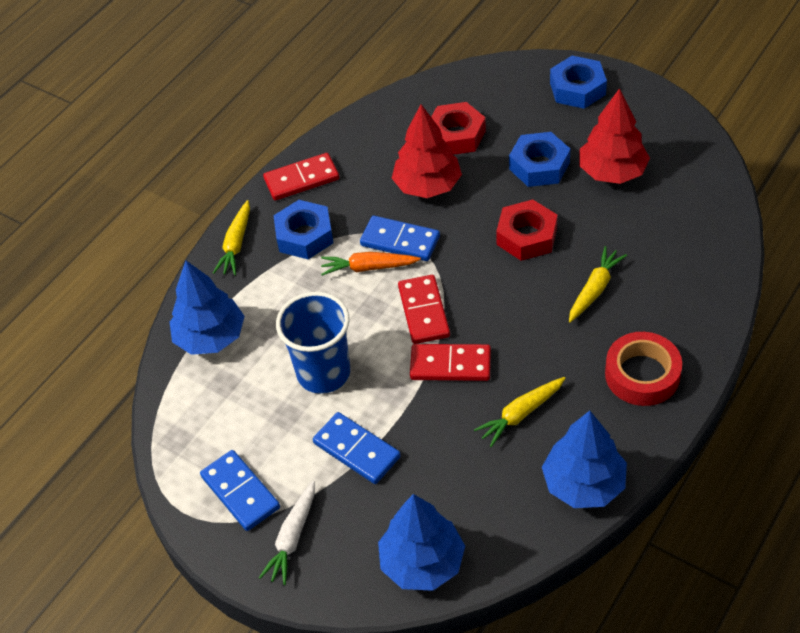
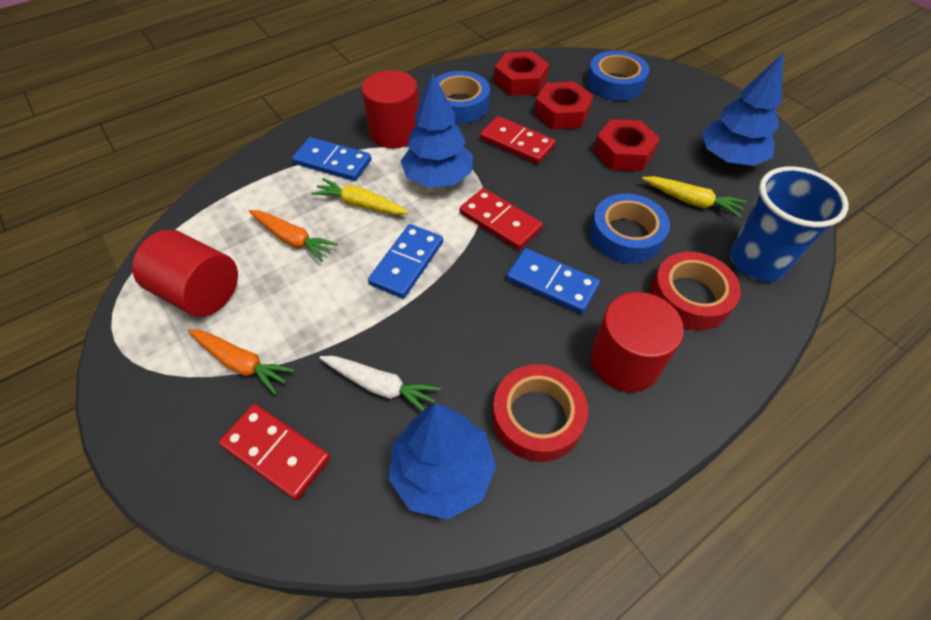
blue nut: [274,200,333,259] [509,132,570,187] [550,56,607,109] = 3 -> none = 0
blue tape: none = 0 -> [436,71,490,124] [587,51,650,101] [590,194,670,264] = 3
orange carrot: [321,252,421,276] = 1 -> [188,329,295,395] [249,210,338,262] = 2
red cylinder: none = 0 -> [132,230,238,317] [362,70,419,148] [590,292,684,392] = 3
red nut: [431,102,486,155] [496,199,558,261] = 2 -> [494,51,549,96] [534,81,594,130] [594,119,660,171] = 3
red tape: [605,332,682,406] = 1 -> [492,364,588,462] [650,252,741,330] = 2
red tree: [392,104,462,198] [579,88,650,184] = 2 -> none = 0
yellow carrot: [213,200,250,275] [474,377,566,447] [569,246,627,322] = 3 -> [311,178,409,215] [642,176,746,218] = 2

